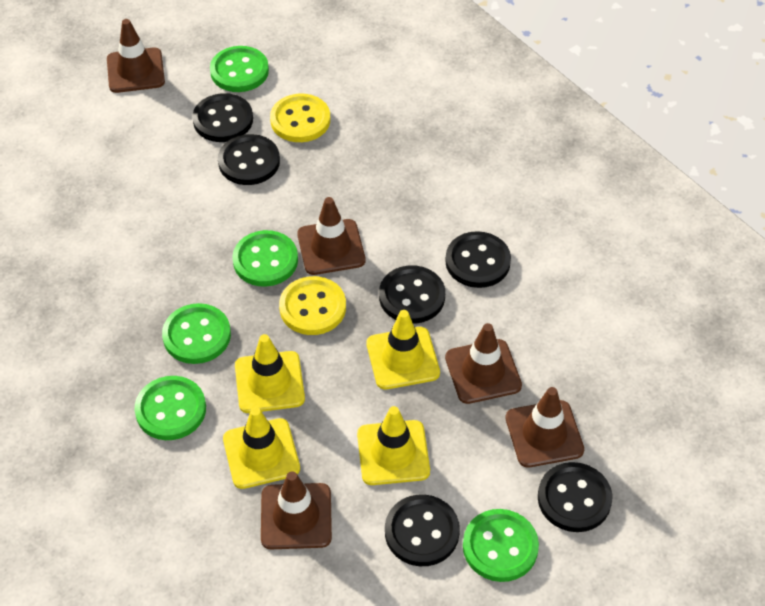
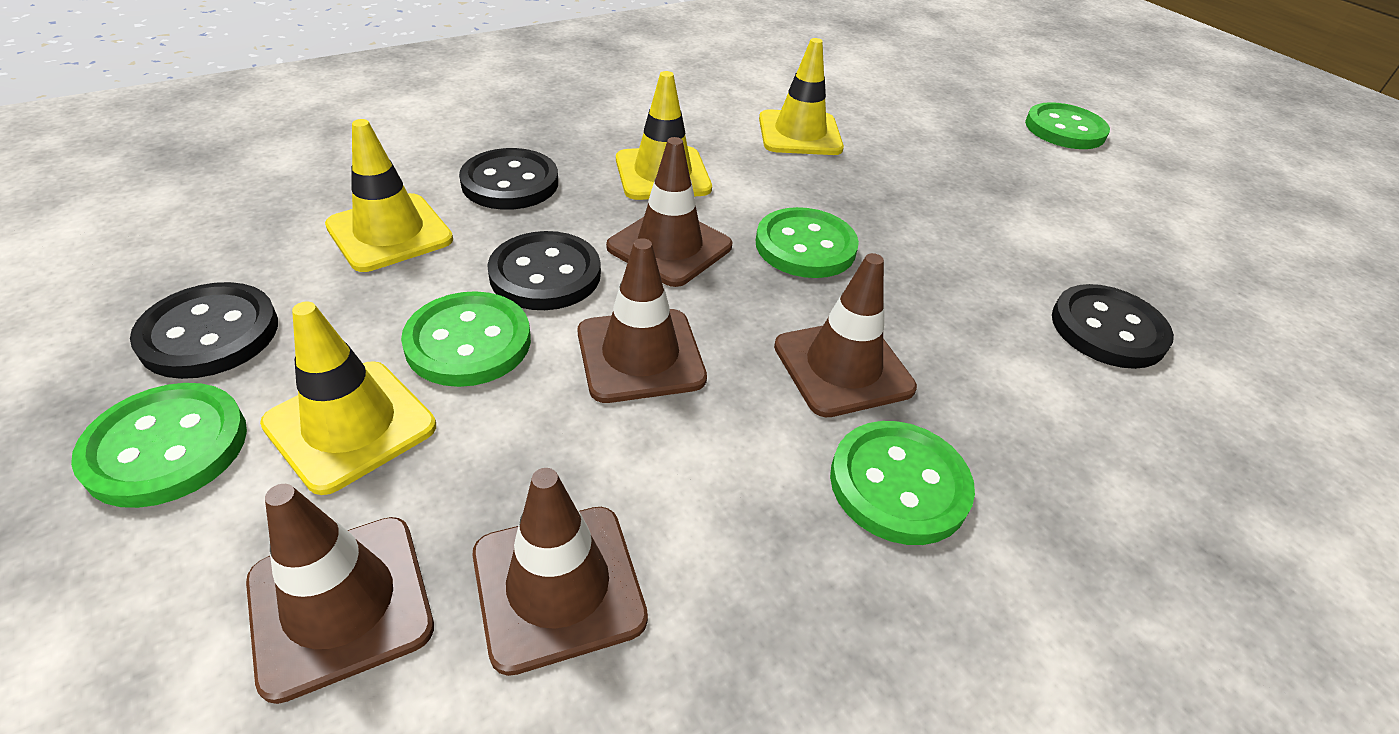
black button: [192,93,253,142] [218,134,280,185] [379,265,445,324] [385,494,460,566] [445,231,511,288] [538,462,612,532] = 6 -> [130,282,278,379] [459,148,558,210] [487,231,601,310] [1052,284,1174,369] = 4
yellow button: [270,94,330,142] [279,276,346,335] = 2 -> none = 0

